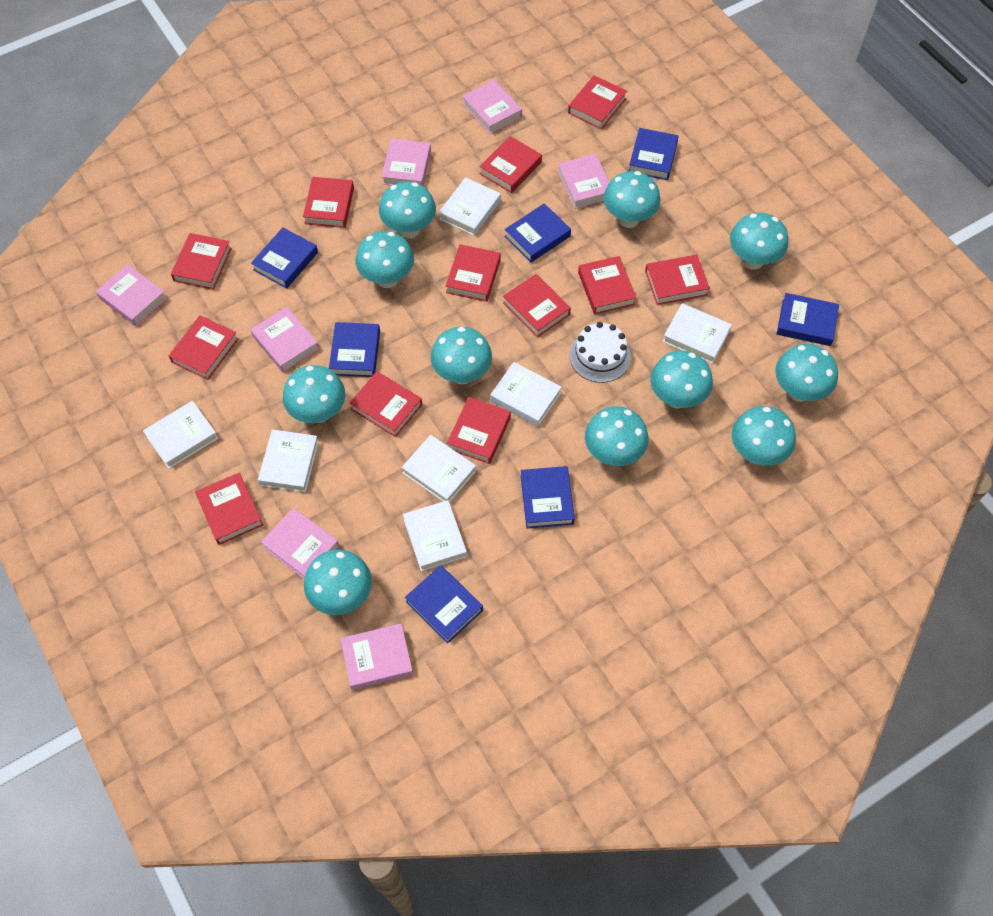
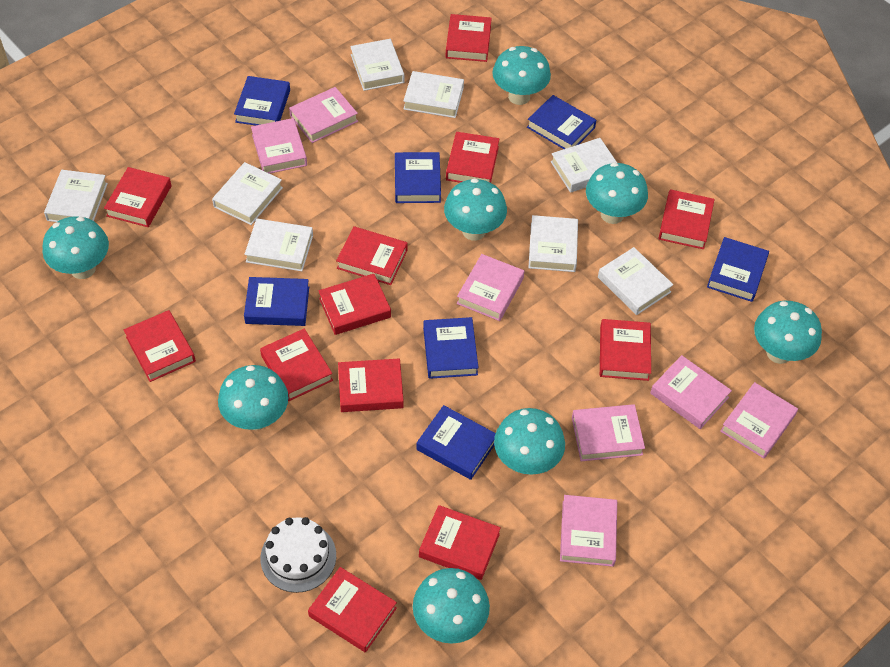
turquoise mushroom: [283,365,345,423] [304,550,372,615] [355,231,414,288] [379,182,436,238] [431,327,492,384] [585,406,649,466] [603,171,660,228] [650,350,713,408] [730,213,788,270] [732,406,796,466] [775,344,838,402] = 11 -> [43,216,109,279] [218,365,289,430] [413,568,490,643] [444,178,507,241] [493,46,551,105] [494,408,565,475] [586,162,648,224] [754,301,822,364] = 8
white book: [143,401,218,469] [258,429,319,492] [402,435,476,503] [403,500,467,571] [439,177,501,236] [490,362,562,426] [663,303,732,364] = 7 -> [44,170,108,222] [212,162,283,225] [244,218,313,271] [350,39,404,91] [404,71,464,118] [528,215,578,272] [551,138,617,193] [598,247,673,315] = 8

